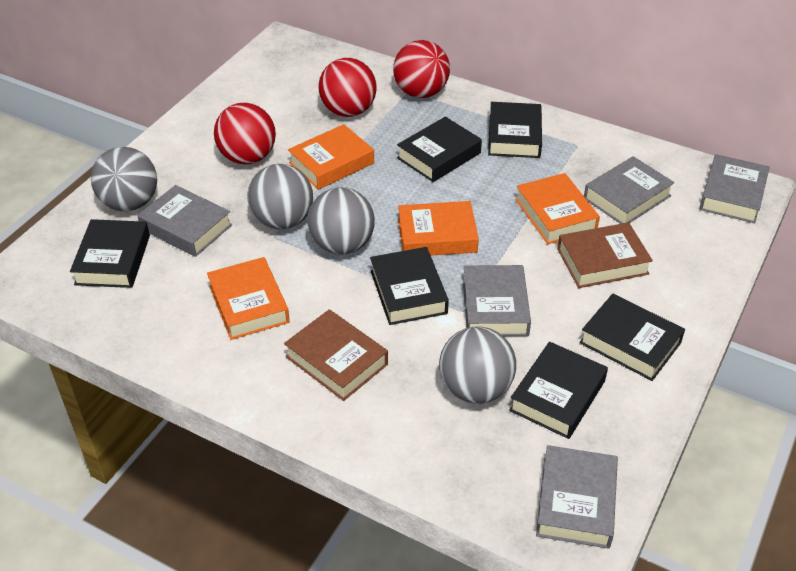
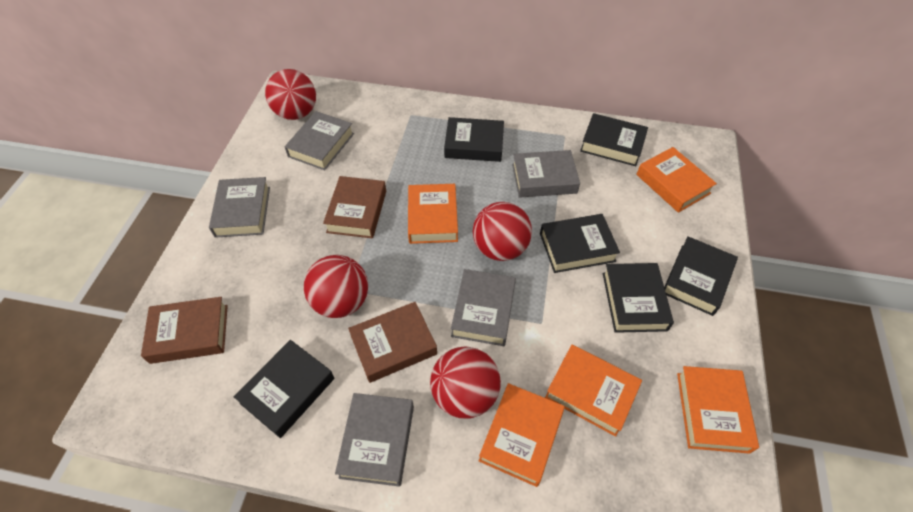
brown book: [284,309,388,401] [557,222,653,288] = 2 -> [141,297,228,364] [323,176,386,238] [348,302,437,383] = 3
grey ball: [91,147,157,211] [247,164,313,229] [307,187,375,255] [439,326,516,404] = 4 -> none = 0
orange book: [207,257,290,340] [288,124,374,190] [398,201,479,256] [515,173,600,244] = 4 -> [408,184,458,244] [479,383,565,487] [545,345,642,437] [636,147,717,213] [677,366,759,454] = 5
red ball: [214,103,276,164] [318,58,376,117] [393,40,450,98] = 3 -> [265,69,316,120] [304,255,368,318] [430,346,501,418] [473,202,532,261] = 4

